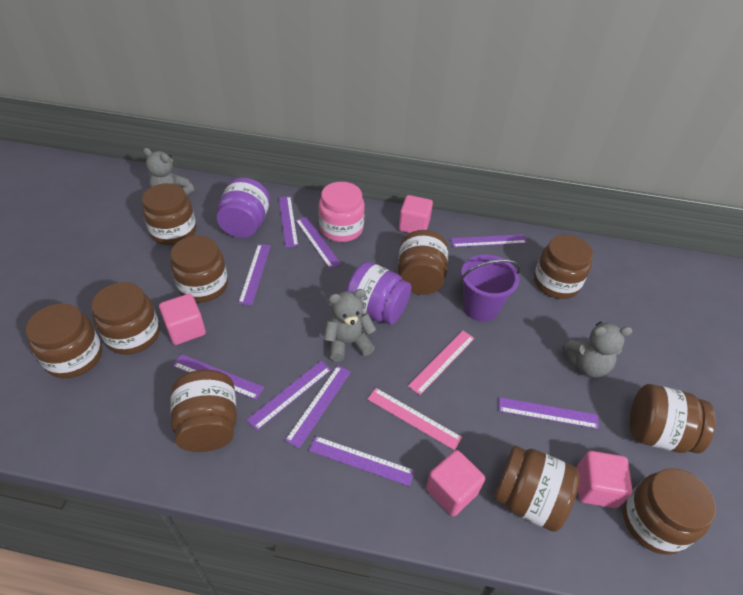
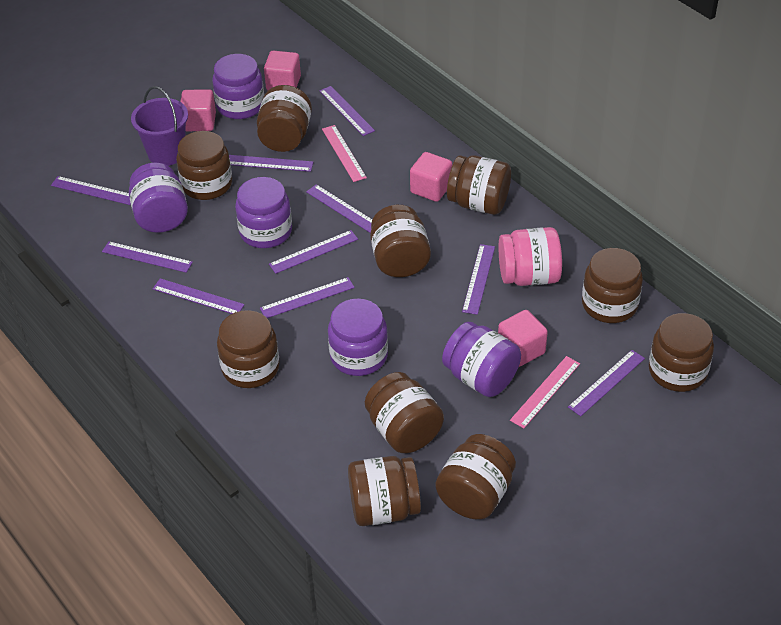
grey teddy bear: [143,148,194,196] [324,289,376,362] [562,322,633,378] = 3 -> none = 0
purple jar: [216,177,270,238] [346,262,411,325] = 2 -> [129,163,188,233] [212,54,264,119] [235,177,292,248] [328,299,388,376] [442,322,521,397] = 5
purple ruler: [172,354,264,400] [238,244,271,305] [247,361,332,430] [279,196,298,247] [285,365,351,448] [295,216,341,269] [309,436,415,486] [451,234,527,247] [499,397,599,429] = 9 -> [51,176,131,205] [102,241,193,273] [153,278,245,314] [229,155,313,172] [260,277,355,318] [269,230,358,274] [306,184,372,233] [320,86,375,136] [462,244,495,315] [568,350,645,416] = 10

